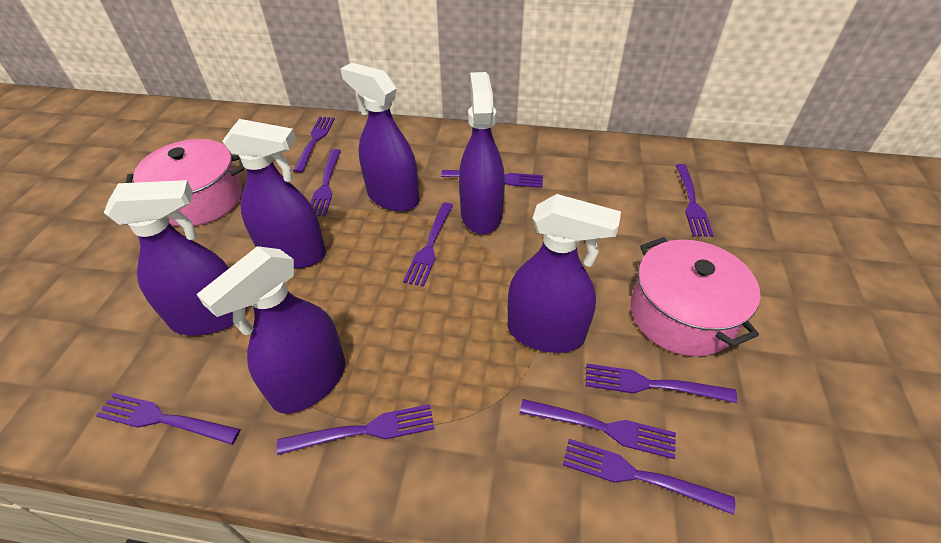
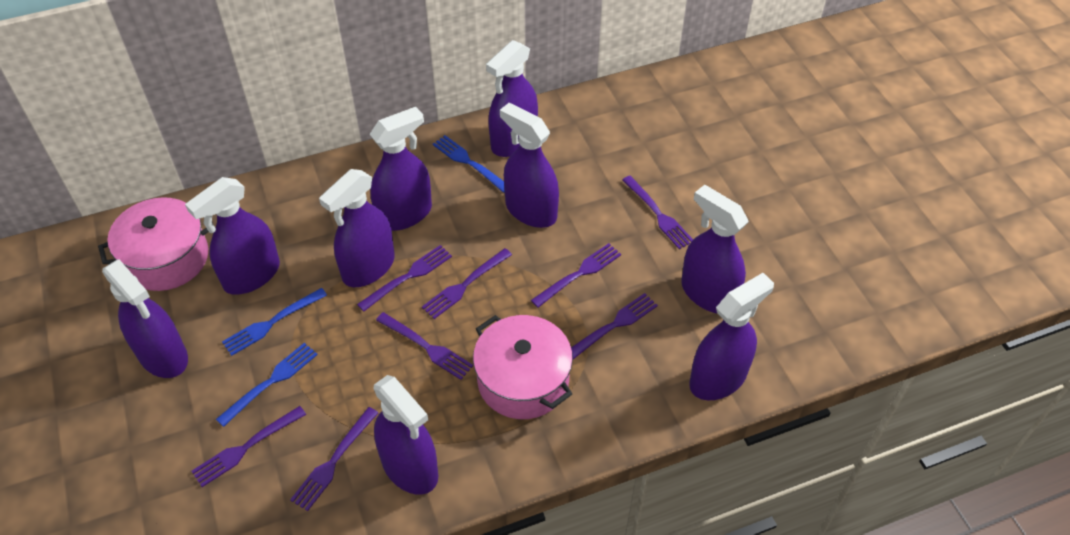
blue fork: none = 0 -> [216,343,318,427] [222,288,327,356] [433,135,505,193] = 3
purple fork: [96,393,240,445] [277,404,434,455] [293,117,335,173] [310,149,341,216] [403,203,453,287] [441,170,543,188] [520,399,676,459] [563,439,735,515] [586,364,738,403] [675,164,714,237] = 10 -> [192,406,306,487] [290,407,378,511] [357,245,452,312] [376,312,473,380] [422,248,512,319] [531,243,621,308] [571,293,658,359] [622,176,693,249] = 8
purple spray bottle: [104,180,248,335] [197,246,345,414] [222,119,326,269] [341,63,419,212] [459,72,505,234] [508,194,621,353] = 6 -> [102,259,188,378] [185,177,280,295] [319,169,395,287] [370,107,432,231] [374,375,438,495] [486,40,538,157] [500,103,559,228] [681,185,749,314] [689,273,774,400] = 9

